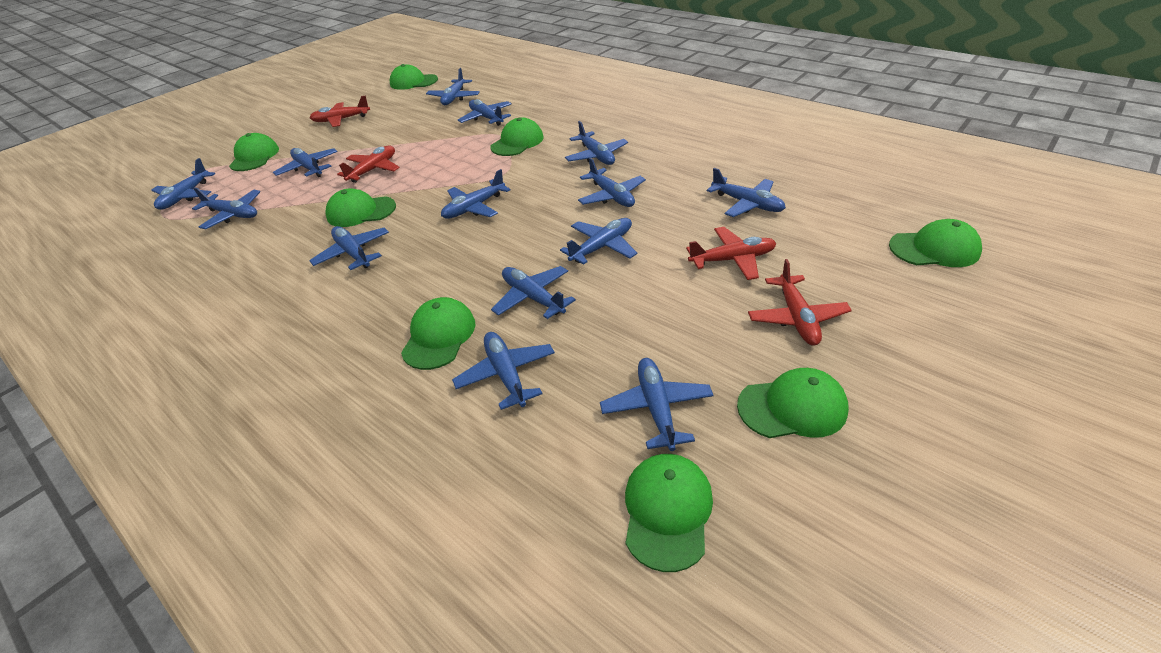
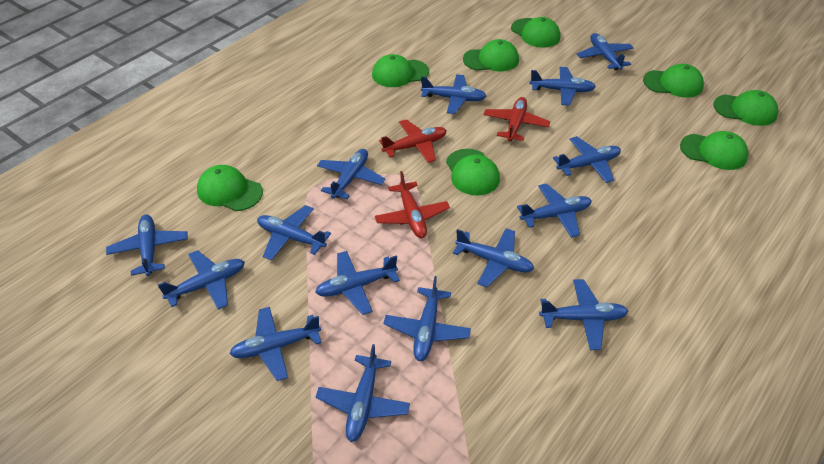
blue plane: [151,158,215,210] [192,187,261,229] [273,148,338,177] [309,226,389,270] [426,68,480,105] [441,169,511,219] [452,332,555,410] [458,99,512,126] [491,266,576,319] [560,218,637,265] [565,121,628,165] [578,157,646,207] [600,358,714,451] [707,168,786,217] = 14 -> [106,214,188,276] [158,250,245,310] [229,307,321,381] [257,205,331,260] [315,251,400,315] [316,344,410,442] [317,149,385,199] [383,276,471,361] [421,74,487,114] [453,228,534,287] [517,183,592,238] [529,67,596,106] [539,279,628,350] [553,136,621,183] [577,33,634,70] = 15
red plane: [310,95,370,127] [337,146,400,183] [686,227,776,280] [748,259,852,345] = 4 -> [375,171,450,238] [379,119,447,163] [484,97,550,141] = 3

